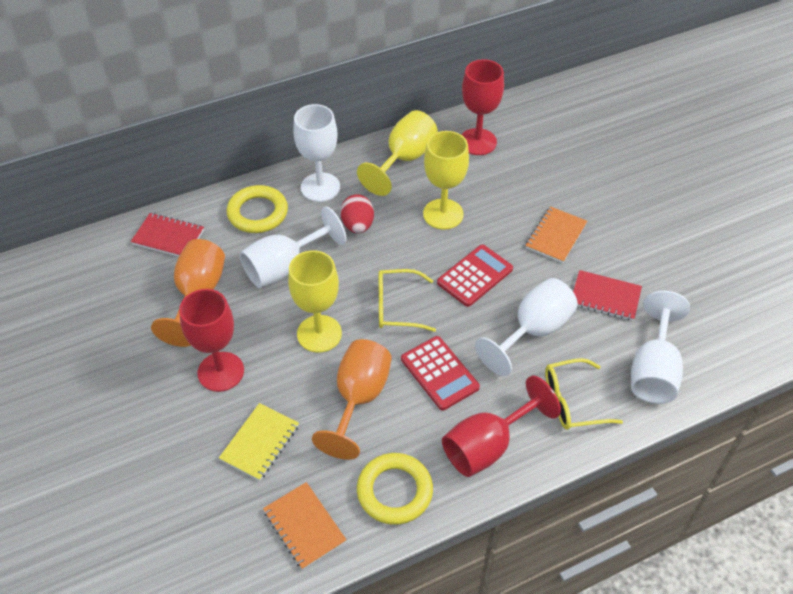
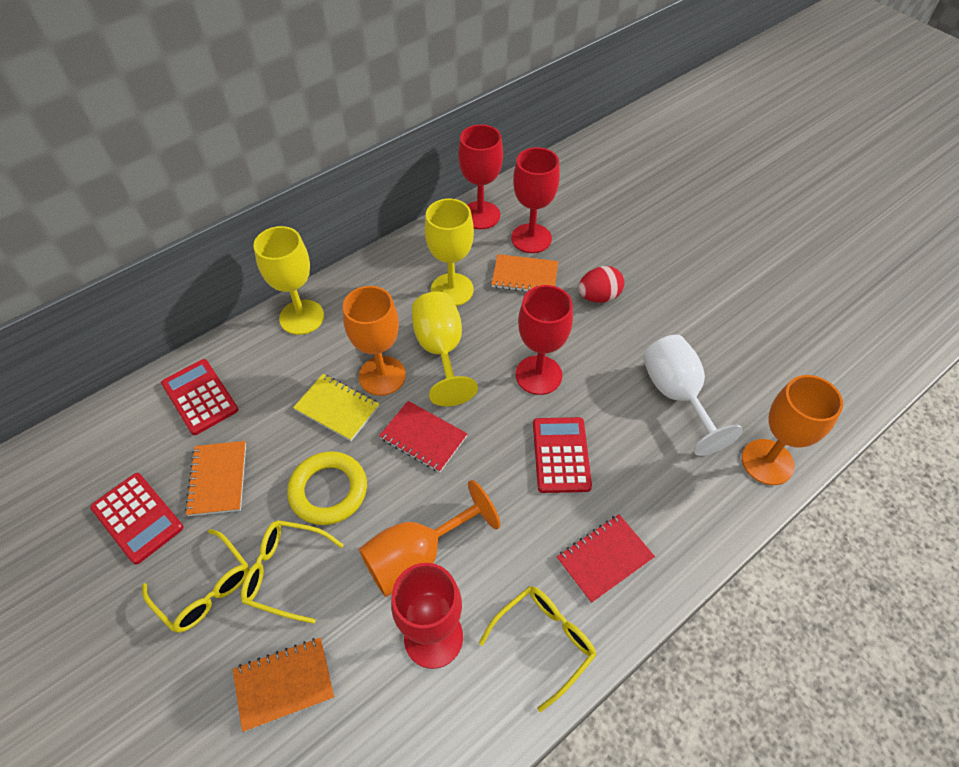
orange goblet: [151,239,225,347] [312,339,392,460] = 2 -> [343,286,406,396] [359,480,500,597] [742,375,843,485] = 3
orange notebook: [263,482,346,570] [525,206,587,263] = 2 -> [185,441,246,516] [233,638,334,732] [491,254,558,292] = 3
red calculator: [401,336,480,410] [437,245,513,307] = 2 -> [90,473,183,565] [161,359,238,435] [533,417,592,493] = 3
red goblet: [179,289,244,392] [442,375,561,477] [461,59,504,155] = 3 -> [391,563,463,669] [458,125,503,229] [511,147,560,253] [515,285,573,395] = 4
white goblet: [240,206,347,288] [293,104,340,202] [475,278,578,376] [631,291,690,404] = 4 -> [643,335,743,456] = 1
yellow glasses: [378,269,436,332] [545,358,623,430] = 2 -> [142,529,249,633] [241,520,344,624] [479,586,596,712] = 3
yellow ring: [227,185,288,233] [357,453,433,525] = 2 -> [287,451,367,525] = 1

